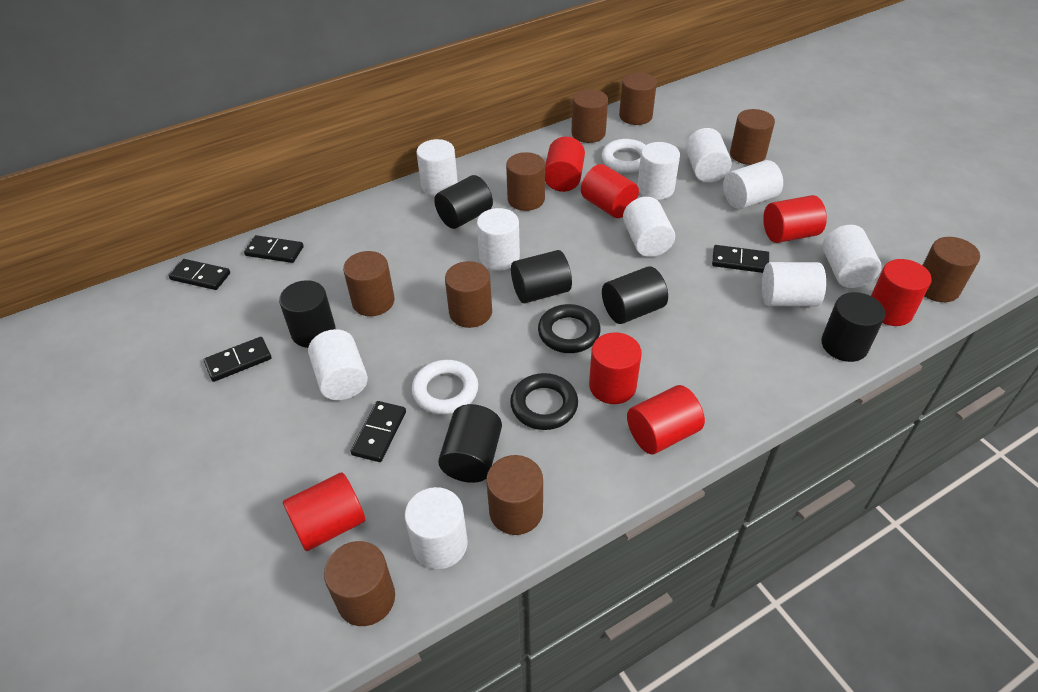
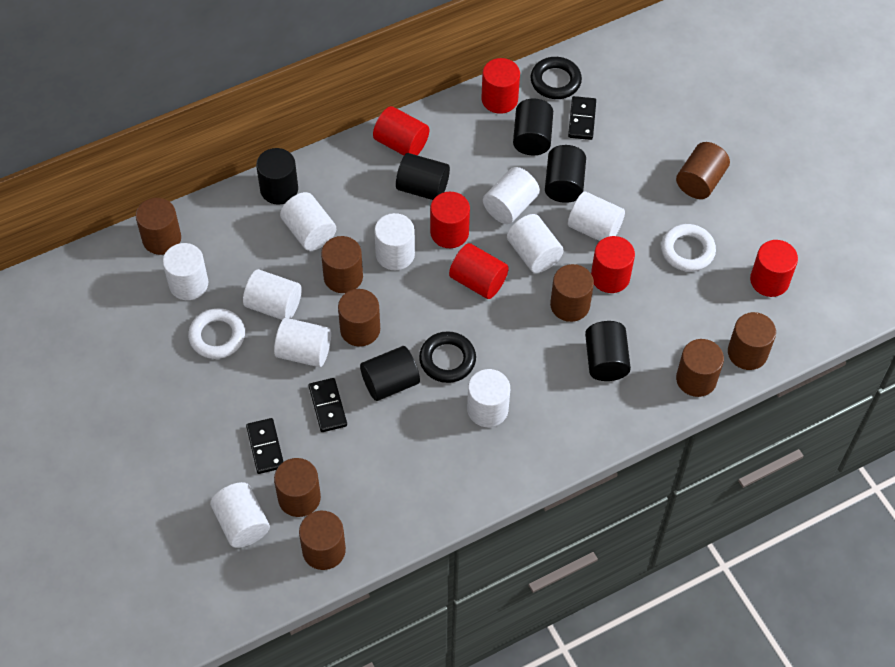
black domino: [168,259,230,290] [204,337,272,382] [244,235,304,263] [350,401,406,462] [712,245,769,273] = 5 -> [246,418,284,474] [309,378,347,432] [568,96,596,140] = 3
red cylinder: [283,473,365,551] [545,137,585,192] [581,164,639,218] [589,332,642,404] [627,385,705,454] [763,195,827,243] [871,259,932,326] = 7 -> [373,106,429,155] [430,192,470,248] [449,243,509,299] [481,58,520,114] [591,236,635,293] [750,240,798,297] = 6

